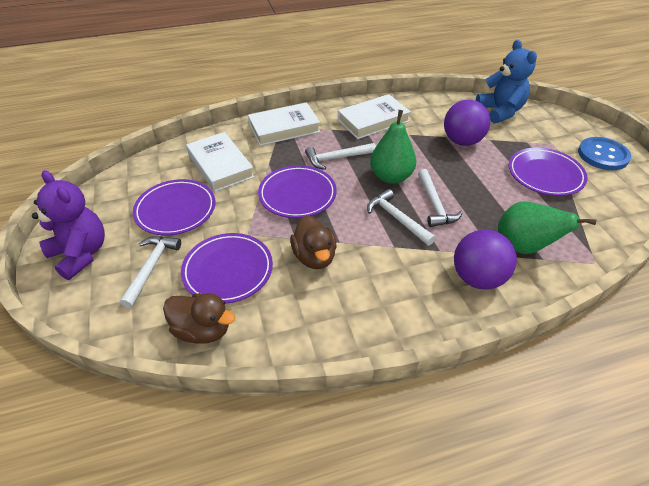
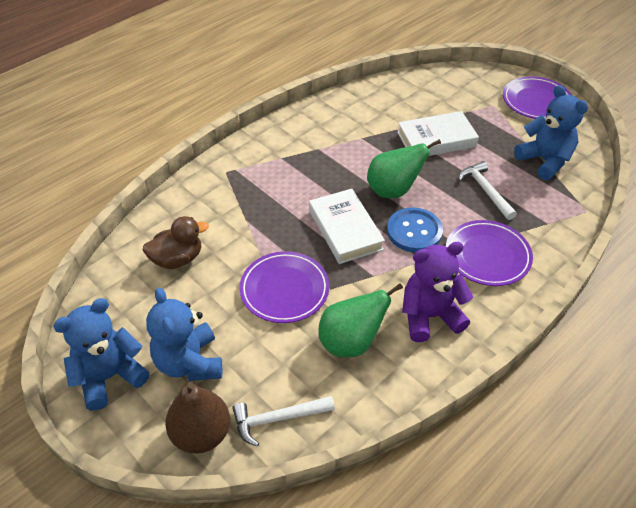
blue teddy bear: [476,40,537,124] = 1 -> [53,298,150,411] [146,288,222,381] [514,85,588,180] = 3
brown duck: [163,293,235,344] [290,215,336,269] = 2 -> [143,216,209,269] = 1
brown pear: none = 0 -> [165,382,230,453] = 1
purple ball: [444,100,491,146] [454,229,517,289] = 2 -> none = 0
purple plate: [133,179,216,236] [181,233,273,304] [258,165,337,218] [508,148,588,196] = 4 -> [239,251,329,323] [446,220,533,286] [503,76,572,119] = 3
white book: [186,132,254,192] [248,102,320,146] [338,94,411,139] = 3 -> [309,189,385,264] [397,111,479,156] = 2
white hammer: [120,236,181,308] [305,143,376,170] [367,189,436,246] [418,169,463,227] = 4 -> [232,396,335,447] [458,161,517,220] = 2

